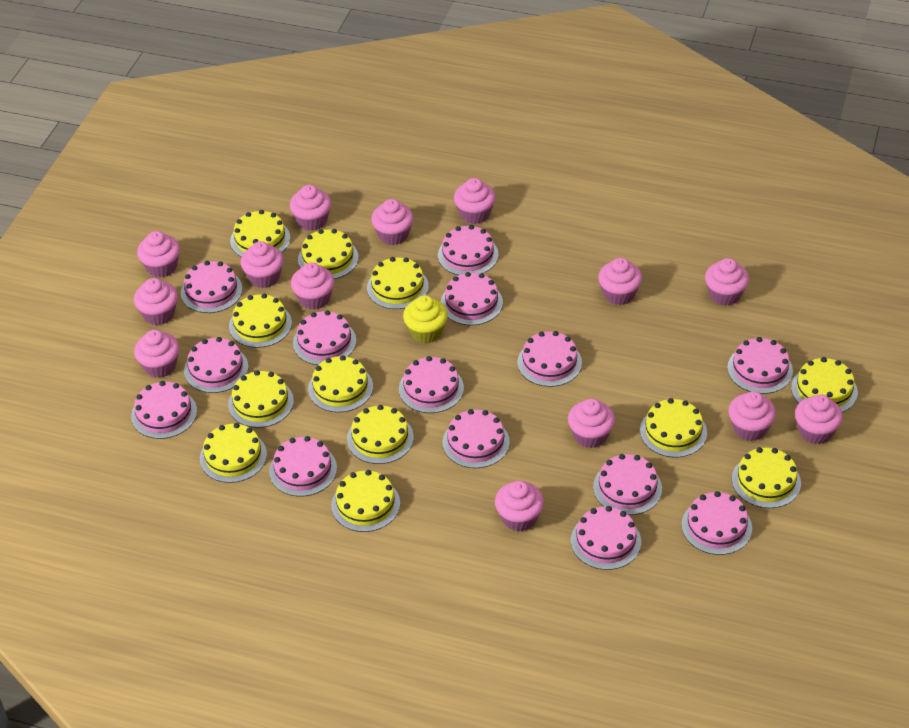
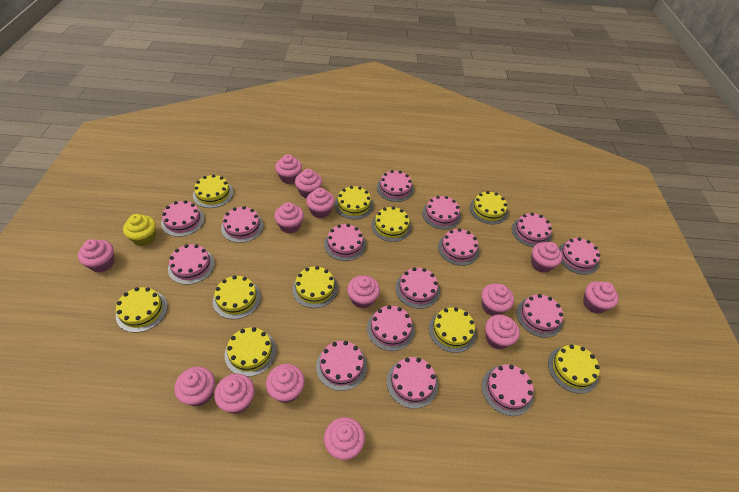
pink cake: [131,381,197,439] [181,261,243,313] [184,337,248,393] [269,436,337,497] [293,310,356,365] [399,356,464,413] [438,225,498,275] [441,272,503,325] [442,409,510,468] [517,331,582,387] [571,506,641,570] [593,454,662,515] [682,491,752,555] [727,337,793,394] = 14 -> [161,200,204,237] [168,244,215,285] [221,206,264,243] [316,341,367,391] [324,224,366,261] [367,305,415,351] [377,170,414,202] [387,357,438,409] [395,267,440,309] [422,196,461,229] [438,228,479,266] [482,364,534,416] [512,213,552,247] [516,294,563,338] [559,237,600,275] = 15
yellow cake: [200,423,267,483] [228,370,294,428] [229,294,292,348] [230,210,290,257] [298,229,359,279] [308,355,373,412] [331,470,400,532] [347,405,414,464] [367,257,429,309] [640,398,707,457] [732,447,801,508] [791,357,858,412] = 12 -> [116,287,167,333] [193,174,233,208] [213,275,261,319] [225,327,276,377] [292,266,338,308] [335,186,373,219] [371,206,411,242] [429,307,476,353] [470,191,508,224] [548,345,600,394] = 10

